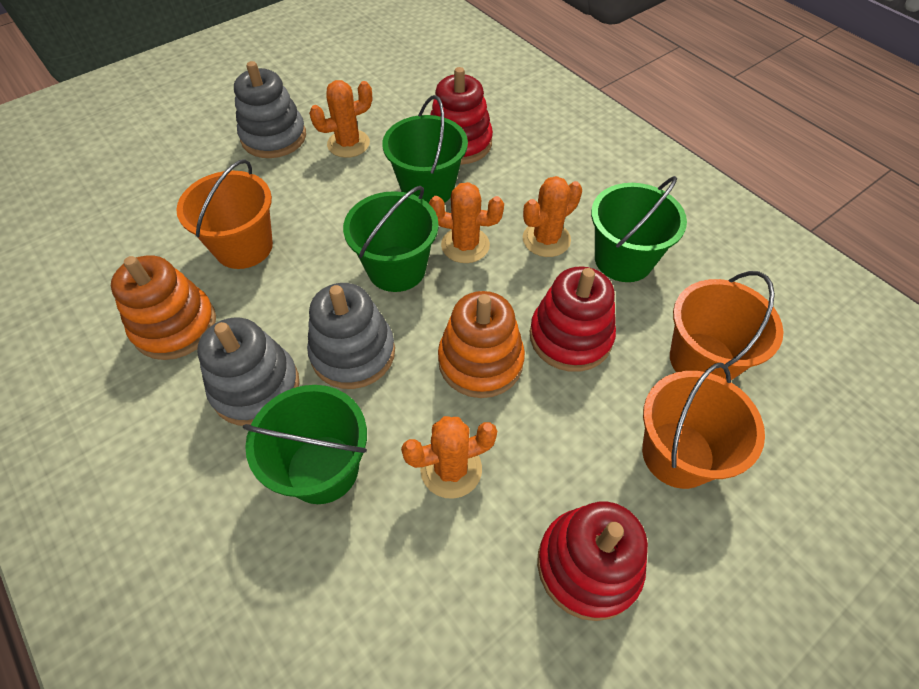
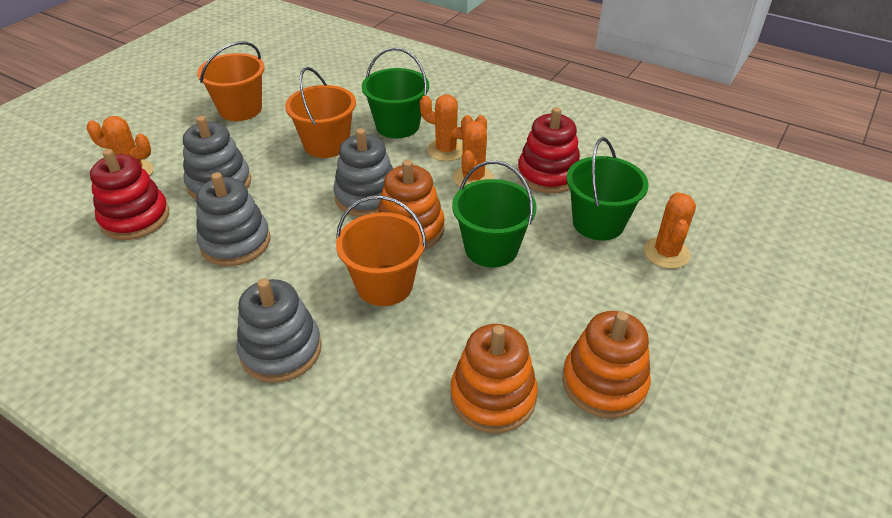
green bucket: [243,385,367,504] [343,186,439,292] [382,95,468,203] [591,176,687,282] = 4 -> [362,48,429,138] [452,161,537,267] [566,137,649,241] = 3
grey stacking toy: [197,317,299,426] [234,61,306,158] [307,283,395,389] = 3 -> [183,116,251,200] [196,172,270,266] [237,278,322,383] [333,128,393,217] = 4
orange stacking toy: [111,255,216,360] [438,291,525,398] = 2 -> [378,160,445,250] [450,324,538,433] [562,311,651,418] = 3
red stacking toy: [430,67,493,164] [530,266,616,372] [537,502,648,621] = 3 -> [90,149,169,240] [517,107,580,194] = 2

